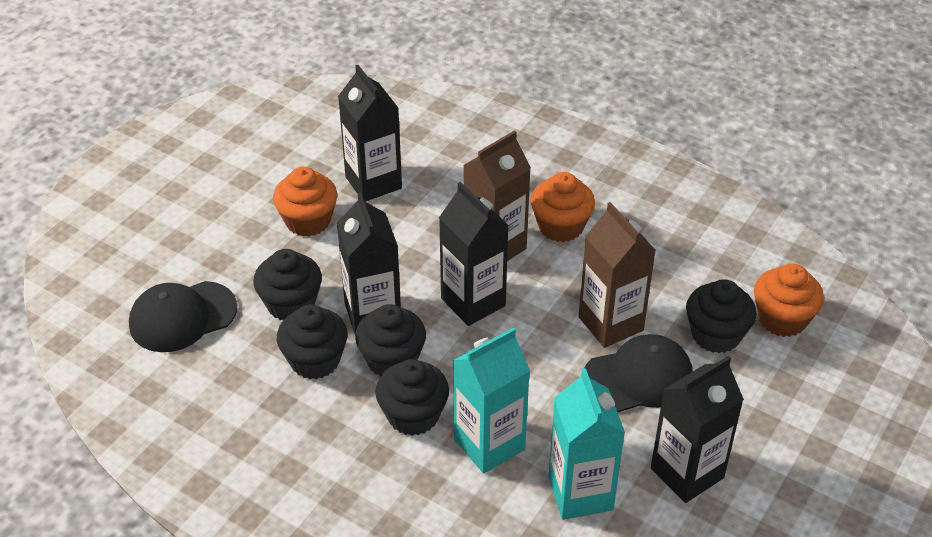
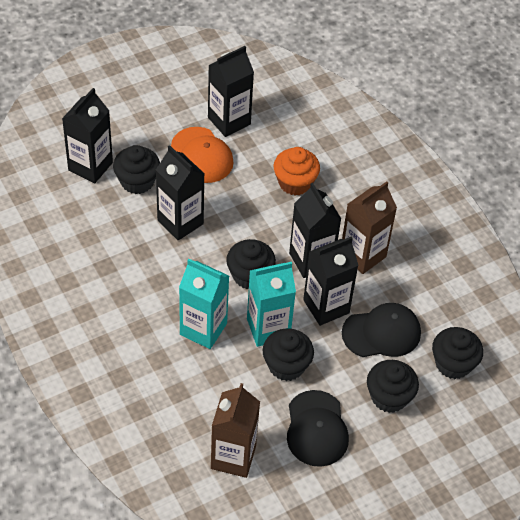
black carton: [337,192,401,334] [338,65,402,202] [439,182,509,326] [651,356,744,503] = 4 -> [62,88,113,183] [156,145,205,240] [208,46,254,137] [289,183,341,278] [303,237,359,326] = 5
orange cap: none = 0 -> [171,127,234,183] = 1
orange cupcake: [273,166,337,237] [531,172,595,242] [754,264,824,337] = 3 -> [273,147,320,195] = 1

